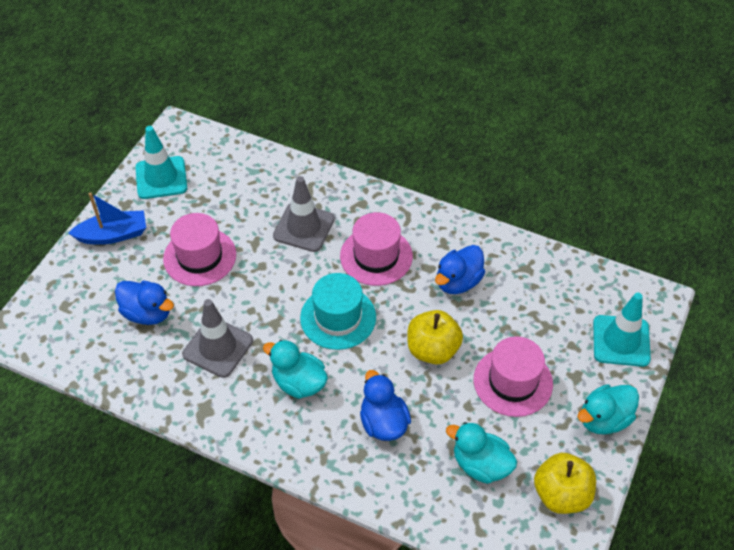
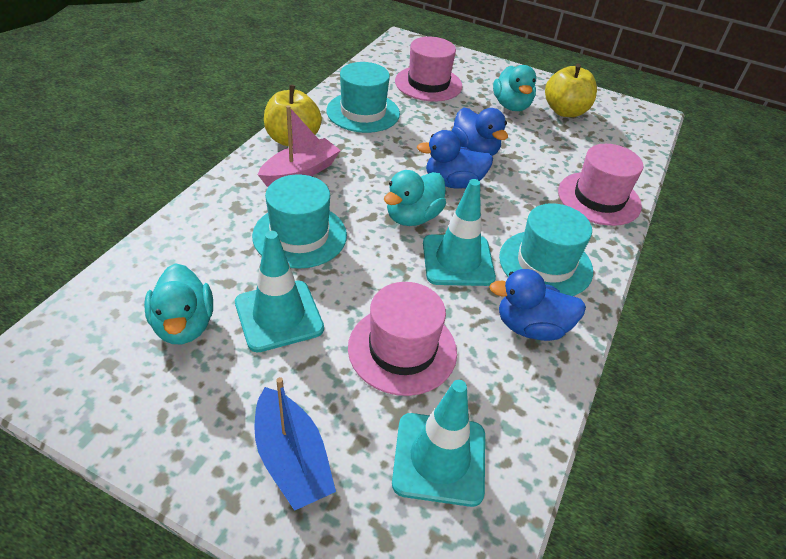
grey traffic cone: [182,299,253,378] [273,176,335,252] = 2 -> none = 0
pink boat: none = 0 -> [258,105,341,187] = 1
turquoise hat: [300,273,376,350] = 1 -> [252,174,347,269] [326,62,400,133] [499,203,593,296] = 3
turquoise traffic cone: [136,126,187,199] [593,292,651,367] = 2 -> [235,231,324,352] [392,380,485,507] [423,179,496,286] = 3

